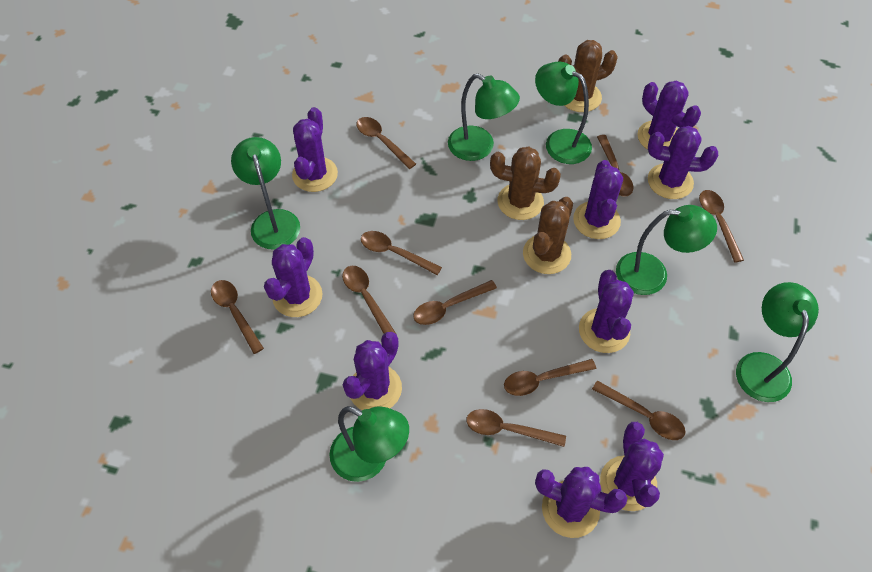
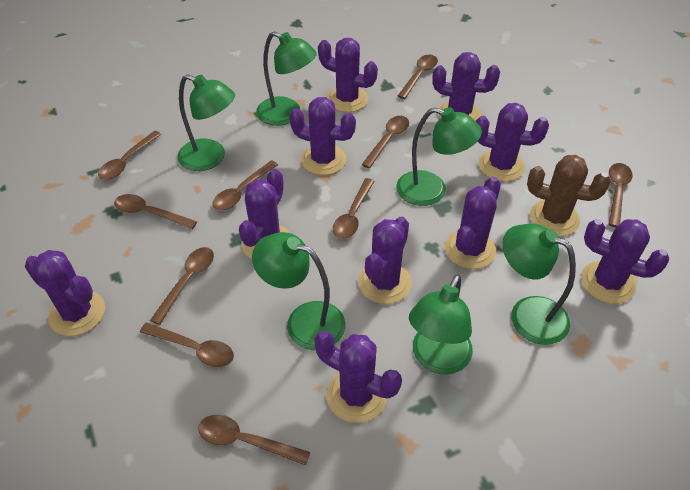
brown cactus: [490,147,561,220] [523,197,573,274] [558,40,618,112] = 3 -> [527,155,611,236] = 1
purple cactus: [264,237,323,317] [292,107,338,192] [343,332,402,410] [535,467,628,538] [573,160,623,239] [579,270,634,353] [600,422,664,511] [637,81,701,150] [648,126,718,199] = 9 -> [25,250,105,336] [239,169,289,259] [289,97,356,175] [314,331,402,423] [318,38,378,112] [358,217,412,304] [432,52,500,121] [445,176,501,269] [476,103,549,182] [581,219,669,304] = 10

